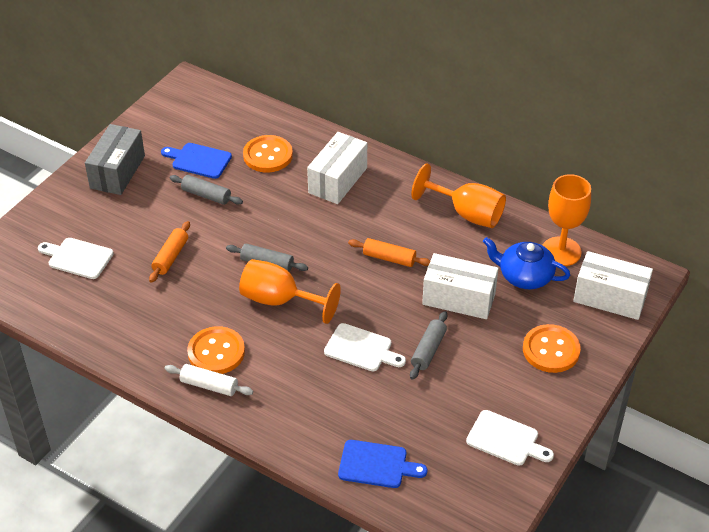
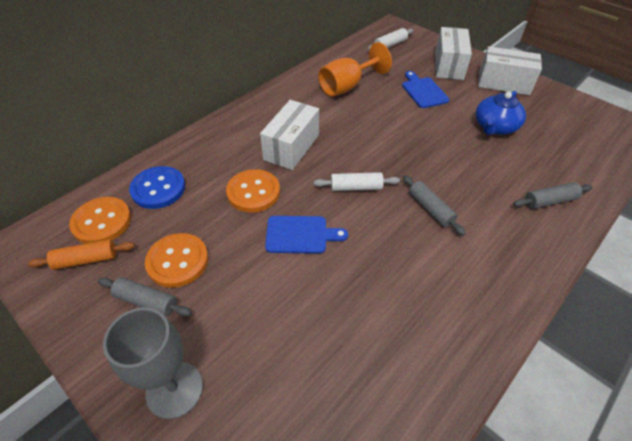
blue button: none = 0 -> [129,166,185,209] = 1
grey box: [85,124,145,195] = 1 -> none = 0
grey goblet: none = 0 -> [103,308,203,419] = 1
orange goblet: [239,259,341,324] [411,163,506,228] [542,174,591,266] = 3 -> [318,42,392,97] = 1
orange rolling pin: [149,221,190,283] [348,238,430,267] = 2 -> [28,240,135,270] = 1
white cutting board: [38,238,114,279] [324,323,406,371] [466,410,554,466] = 3 -> none = 0
white rolling pin: [165,364,253,396] = 1 -> [314,172,400,191] [368,28,414,50] = 2

